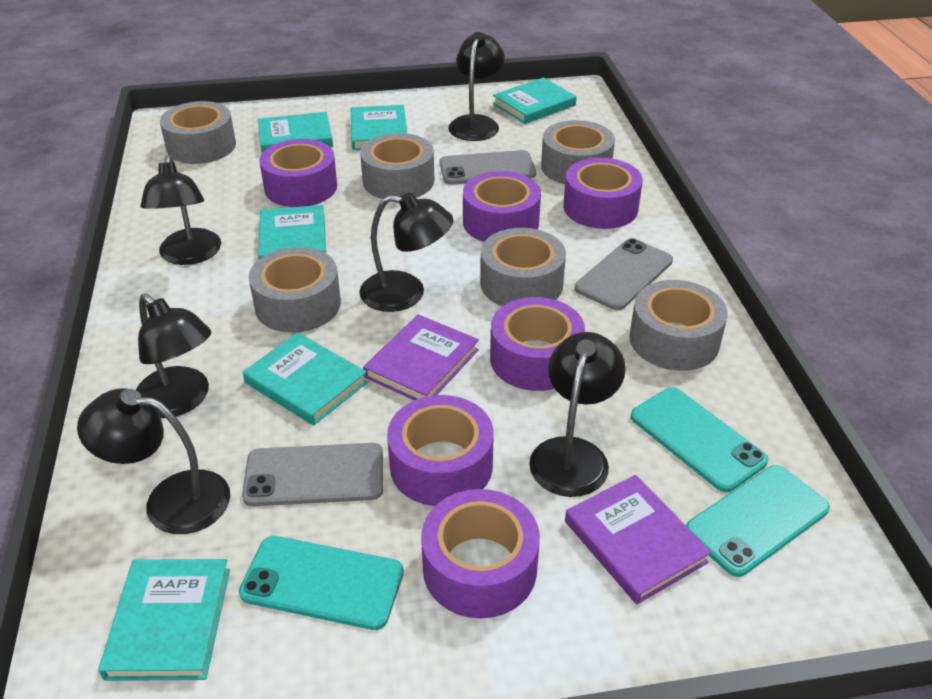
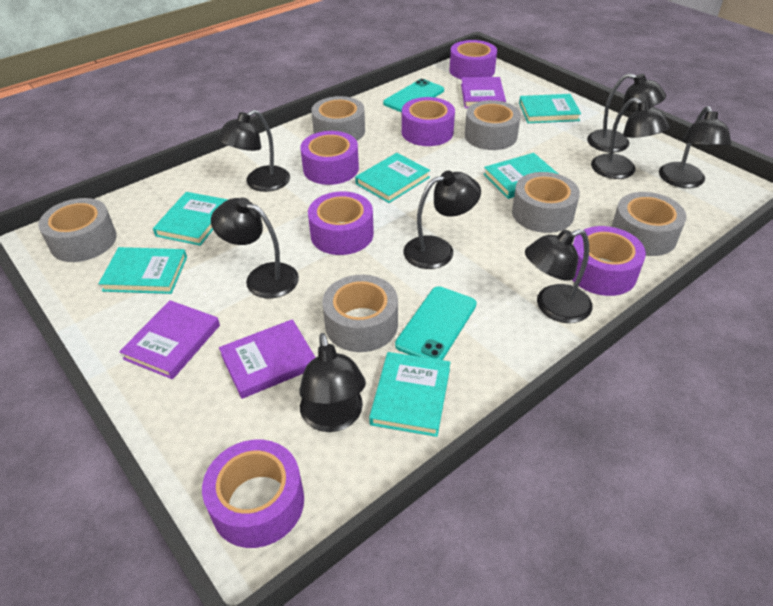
black lamp: [77,388,230,534] [136,294,211,418] [140,155,221,265] [359,193,453,312] [448,32,505,141] [529,332,626,497] = 6 -> [211,198,299,298] [217,110,290,192] [299,333,366,432] [403,171,481,269] [525,229,593,323] [587,73,666,153] [591,98,670,179] [659,106,732,188] = 8
grey phone: [242,443,383,506] [439,150,536,185] [575,238,673,310] = 3 -> none = 0
purple book: [363,314,479,400] [565,475,711,604] = 2 -> [119,300,220,379] [219,319,316,399] [461,77,506,108] = 3
turquoise phone: [239,536,404,630] [631,387,768,492] [686,465,830,577] = 3 -> [383,79,444,113] [395,286,477,360] = 2

